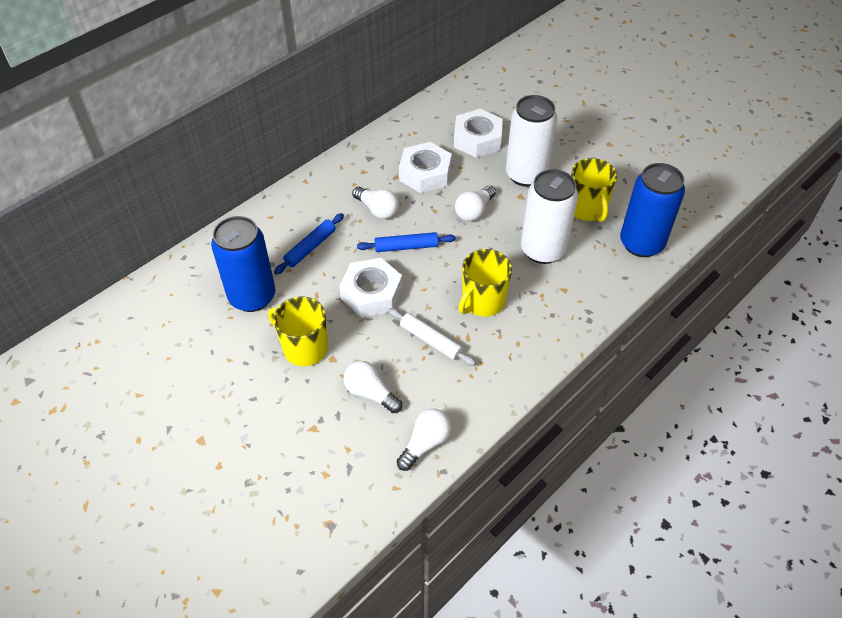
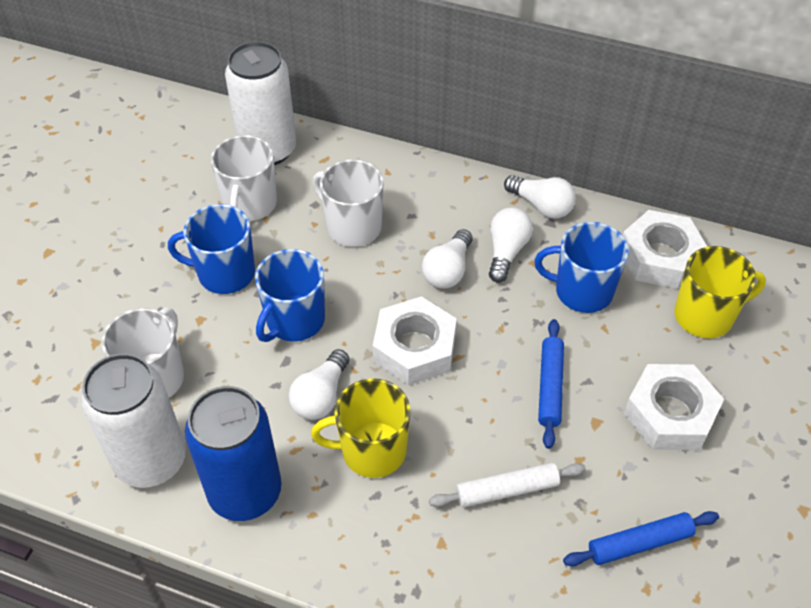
blue can: [211,216,275,312] [620,163,685,257] = 2 -> [185,386,282,521] = 1
blue mug: none = 0 -> [168,204,255,294] [255,249,325,342] [534,222,629,313] = 3
white mug: none = 0 -> [102,308,184,398] [211,135,277,221] [313,159,384,247] = 3
yellow mug: [268,297,328,366] [459,249,512,317] [571,158,617,222] = 3 -> [311,378,411,478] [674,246,766,338] = 2

